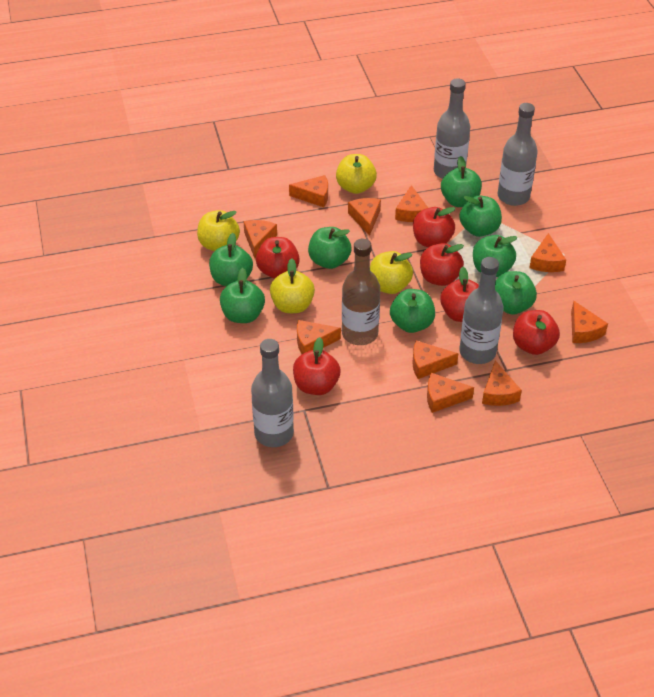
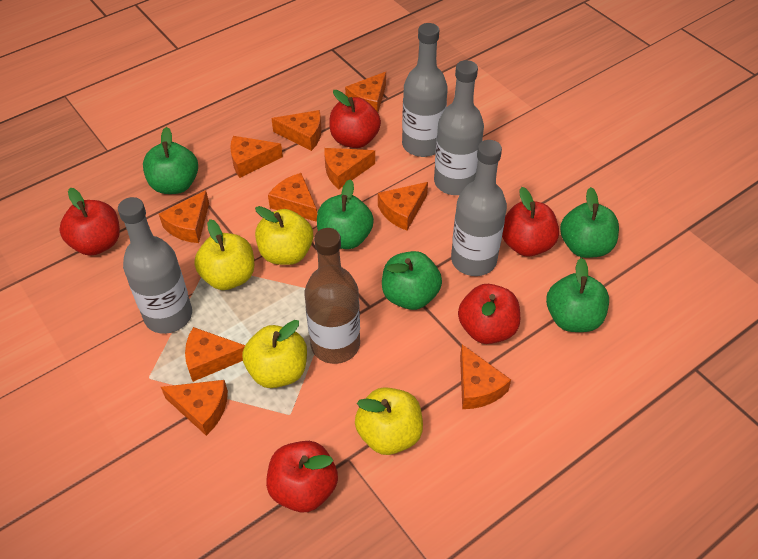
green apple: [209,233,253,286] [220,268,265,323] [308,227,351,269] [390,289,435,333] [441,156,482,207] [459,195,502,237] [473,235,517,277] [495,271,537,315] = 8 -> [143,127,198,194] [317,179,374,249] [382,251,442,310] [546,258,609,332] [560,187,619,258] = 5
red apple: [256,237,300,279] [293,337,341,395] [413,207,456,247] [420,243,464,286] [440,267,479,322] [513,310,560,355] = 6 -> [59,188,120,256] [266,441,338,512] [329,90,381,148] [458,284,520,344] [502,187,559,256] = 5

